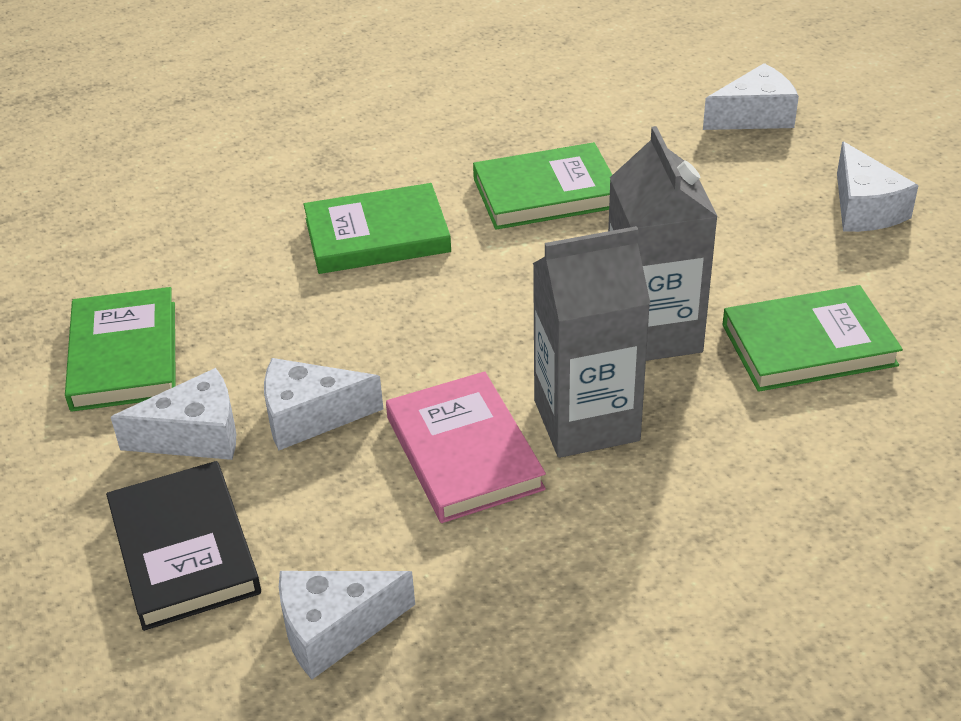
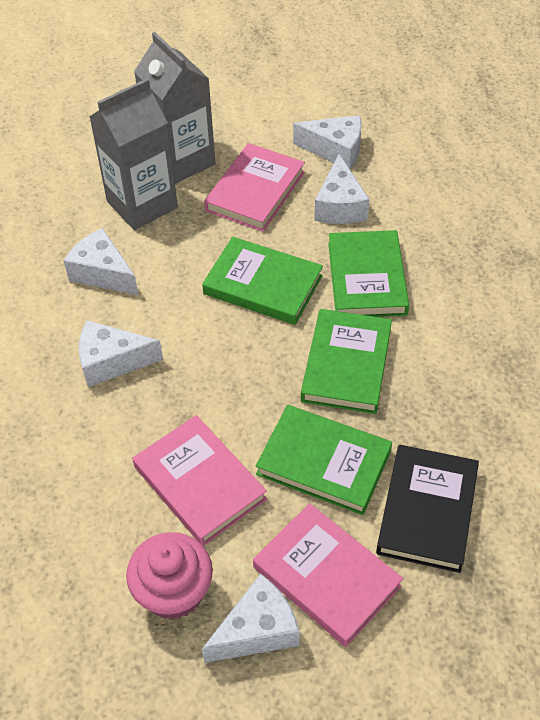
pink book: [386,371,546,523] = 1 -> [133,415,267,546] [204,143,305,232] [253,503,403,647] = 3
pink cupcake: none = 0 -> [126,532,213,620] = 1

